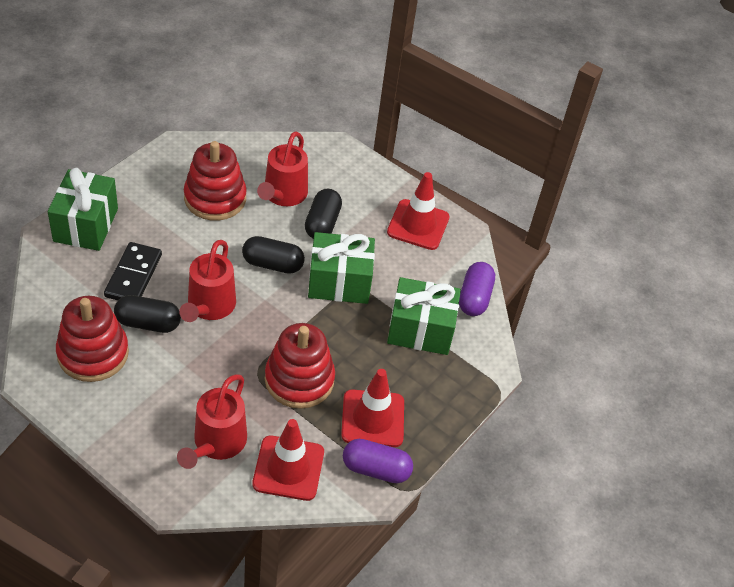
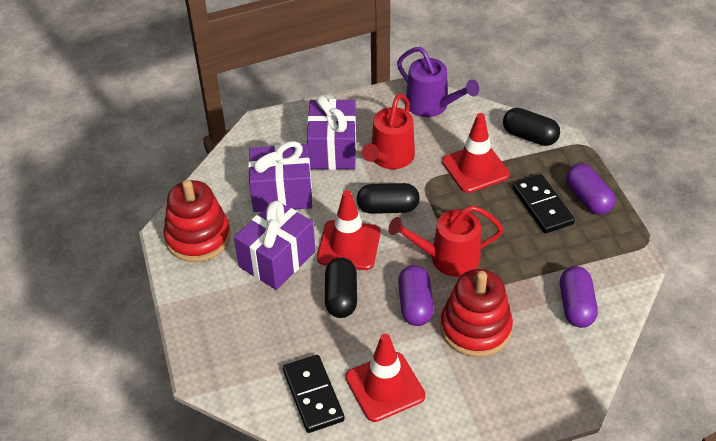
black domino: [104,242,162,300] = 1 -> [283,355,345,433] [512,174,575,233] = 2
green gift: [48,168,118,251] [308,232,375,304] [387,277,461,355] = 3 -> none = 0
purple capsule: [343,439,413,483] [459,262,495,316] = 2 -> [398,265,434,326] [560,266,598,328] [566,164,615,215] = 3
purple gift: none = 0 -> [234,200,315,290] [248,141,312,212] [307,95,356,170] = 3
purple watering can: none = 0 -> [397,47,479,117] = 1
red stacking toy: [56,296,129,382] [184,141,247,221] [265,323,335,409] = 3 -> [163,180,231,262] [440,269,513,357] = 2
red watering can: [177,374,247,469] [179,240,236,322] [257,131,308,206] = 3 -> [362,94,415,169] [388,205,503,277] = 2

